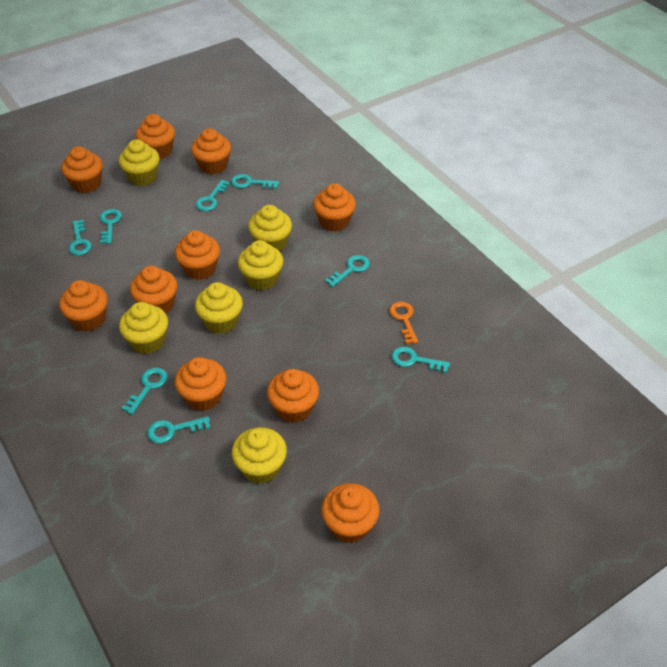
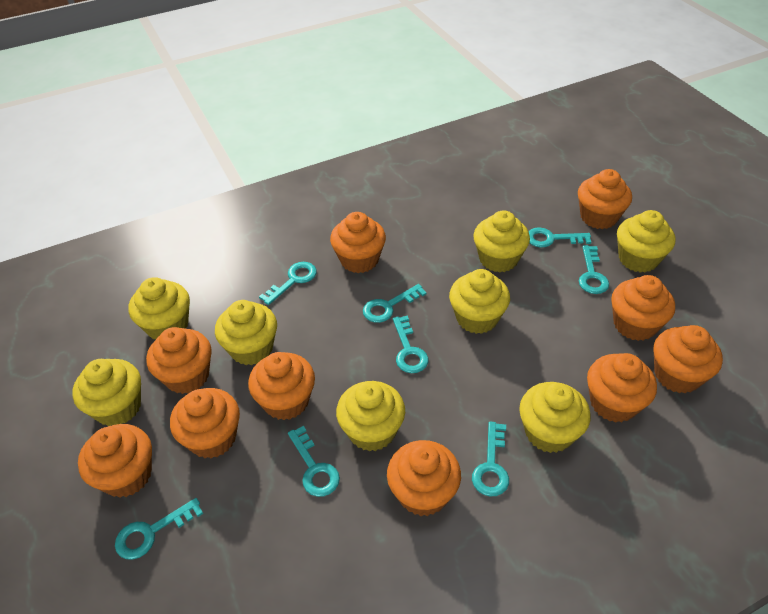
orange key: [389,301,418,344] = 1 -> none = 0
yellow cupcake: [119,139,159,186] [119,302,168,354] [195,282,243,334] [232,427,287,484] [238,240,283,290] [248,205,292,251] = 6 -> [72,359,141,426] [129,277,190,339] [215,300,277,365] [336,381,405,451] [449,269,510,334] [473,210,530,272] [519,382,591,453] [617,210,675,273] = 8

